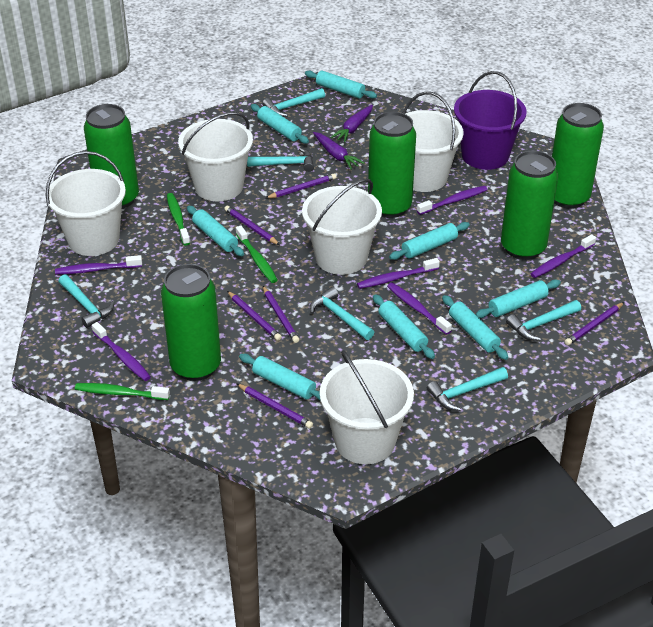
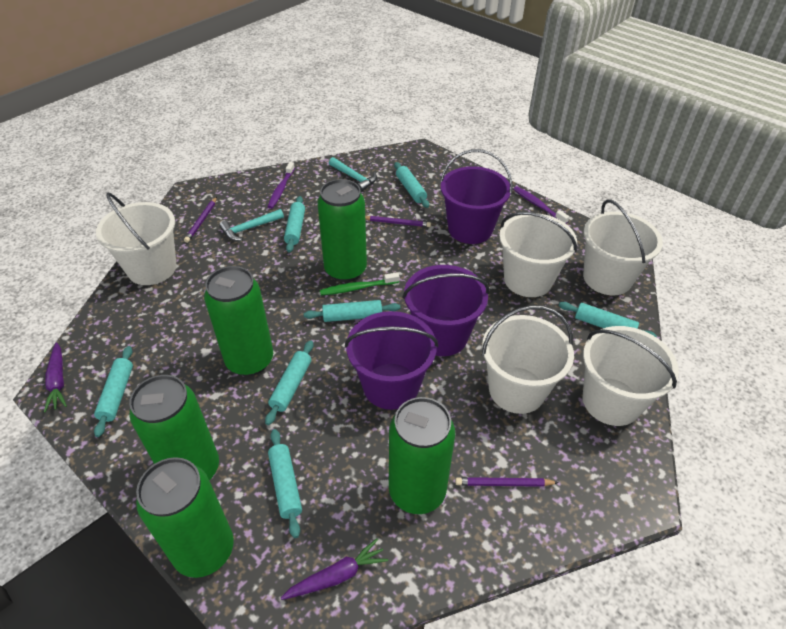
green toothbrush: [75,383,170,400] [167,193,190,246] [236,225,278,283] = 3 -> [320,272,400,295] = 1
purple bucket: [454,71,527,170] = 1 -> [345,311,438,410] [403,265,489,356] [440,149,513,244] = 3
purple pencil: [224,206,280,245] [227,291,282,341] [236,383,313,429] [263,286,299,343] [266,173,336,198] [565,302,624,345] = 6 -> [184,197,217,243] [365,216,431,227] [455,477,559,487] = 3
purple toothbrush: [55,255,142,275] [92,322,151,381] [357,258,440,289] [387,283,452,335] [417,186,488,215] [531,234,596,278] = 6 -> [267,162,295,209] [513,186,569,224] = 2
turquoise hammer: [58,274,114,328] [247,148,314,172] [262,88,325,117] [310,287,374,340] [427,367,508,411] [506,300,581,341] = 6 -> [219,209,284,241] [329,157,377,192] = 2
turquoise rolling pin: [187,206,244,256] [239,354,320,400] [251,104,309,144] [305,71,377,99] [373,294,435,359] [389,222,470,260] [442,295,508,360] [475,279,561,318] = 8 -> [94,346,133,437] [265,340,314,425] [268,429,302,538] [284,196,305,253] [304,300,400,322] [394,162,429,208] [559,302,657,337] = 7

